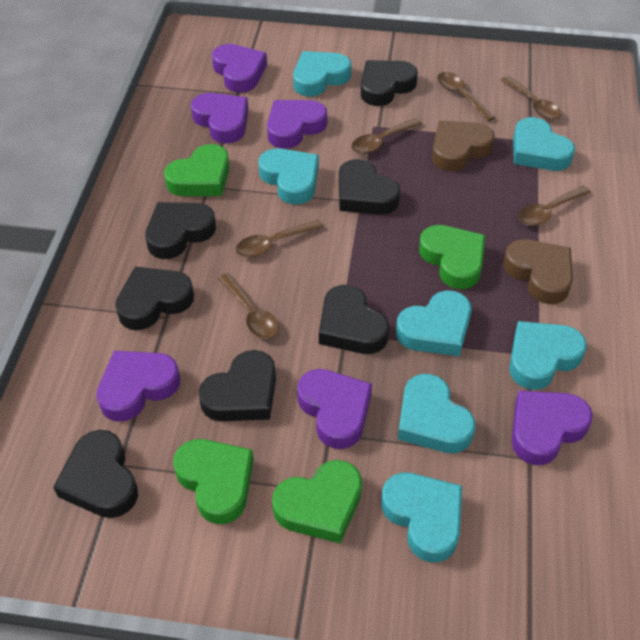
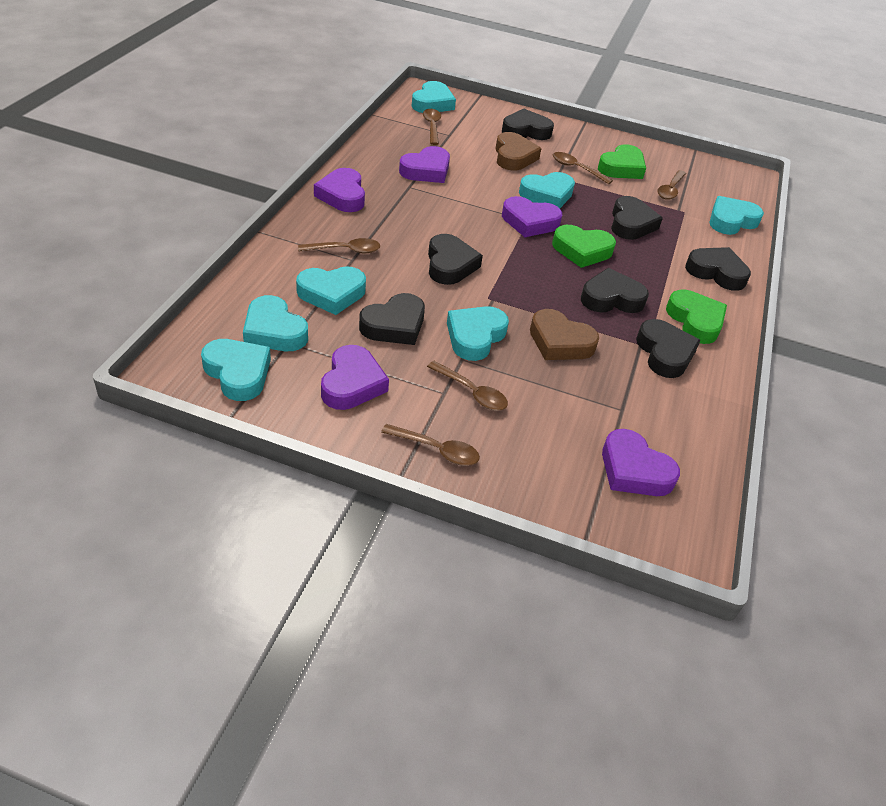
green heart: [164,144,230,196] [173,439,254,524] [272,460,362,543] [419,225,485,289] = 4 -> [552,225,616,268] [598,144,646,179] [666,290,727,344] = 3
purple heart: [96,351,180,421] [191,93,248,143] [212,44,267,93] [267,100,327,149] [297,369,372,449] [512,390,593,465] = 6 -> [314,168,365,212] [321,345,389,410] [399,146,450,183] [502,196,562,237] [602,429,680,496] = 5

